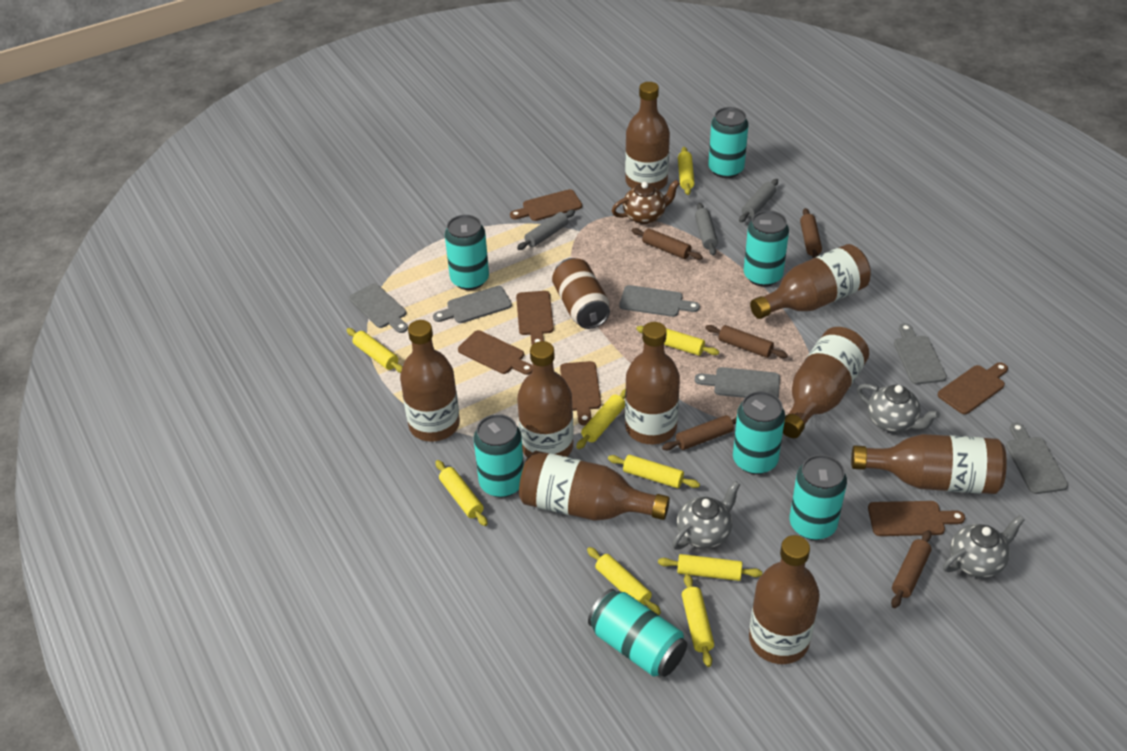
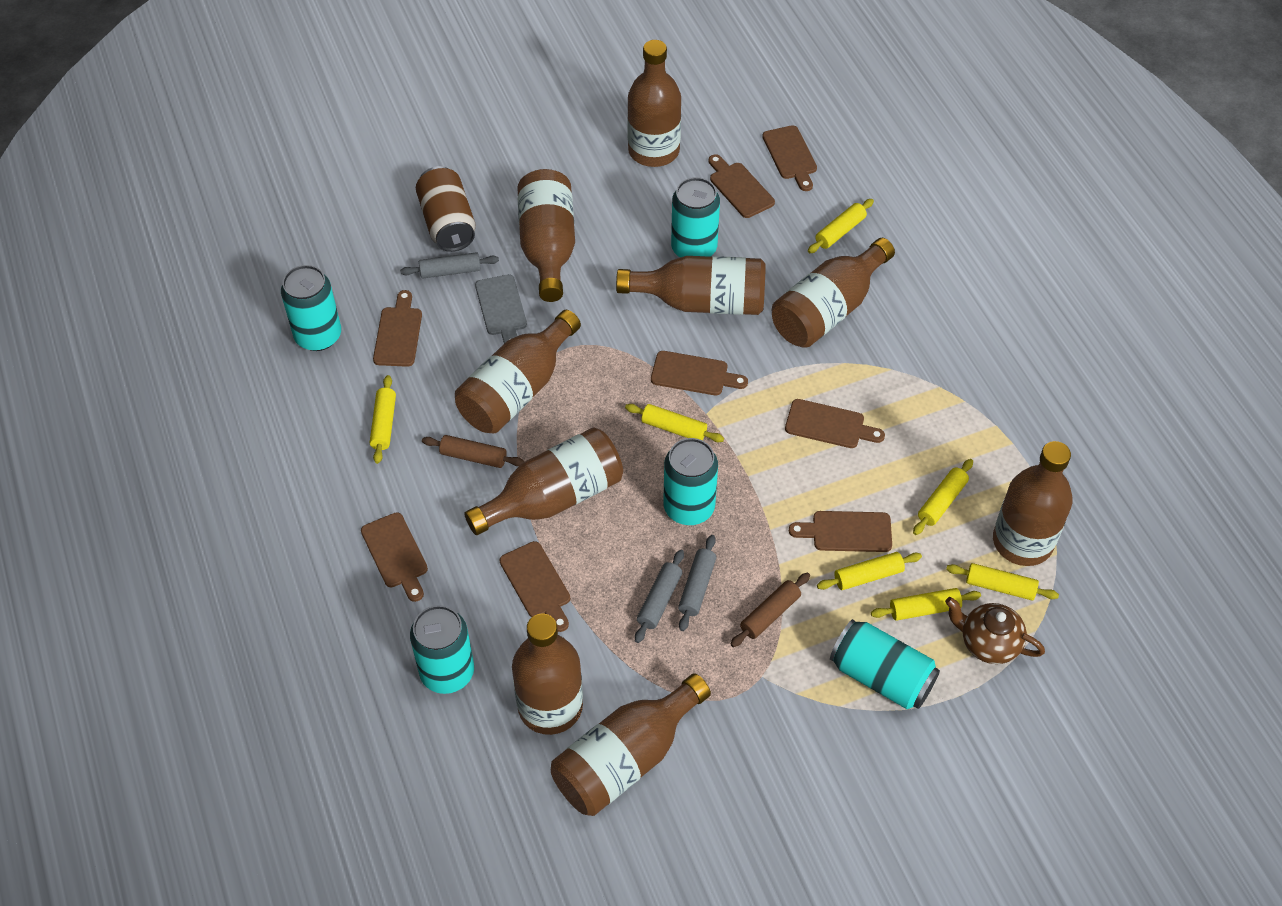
brown cutting board: [458,330,533,375] [510,189,582,221] [516,291,554,345] [560,361,601,426] [868,501,965,536] [938,362,1008,414] = 6 -> [361,512,428,602] [373,290,422,367] [500,541,570,632] [651,351,748,395] [709,154,775,218] [762,125,817,191] [785,399,885,448] [789,511,892,552] = 8
brown rolling pin: [632,228,703,260] [662,415,737,450] [705,325,788,358] [800,208,822,258] [891,530,932,608] = 5 -> [422,435,524,468] [730,572,810,647] = 2
grey cutting board: [349,283,408,333] [433,286,512,323] [619,285,700,317] [695,367,780,398] [894,323,947,384] [1006,423,1068,494] = 6 -> [475,274,527,343] = 1
grey teapot: [672,481,740,549] [857,384,940,432] [943,515,1025,578] = 3 -> none = 0
turquoise can: [445,215,489,290] [474,414,524,498] [588,589,687,677] [708,107,749,178] [733,391,785,475] [744,210,789,287] [790,455,847,540] = 7 -> [281,265,341,351] [410,605,474,694] [663,438,718,525] [671,177,720,257] [830,619,940,709] = 5
yellow rolling pin: [347,328,403,373] [435,460,488,526] [576,389,626,449] [587,547,661,615] [608,455,700,488] [636,326,719,356] [658,554,762,581] [678,147,695,195] [682,574,714,667] = 9 -> [370,375,396,464] [625,404,724,442] [808,199,874,253] [817,552,922,590] [871,588,981,621] [913,459,973,535] [946,563,1059,600] = 7

